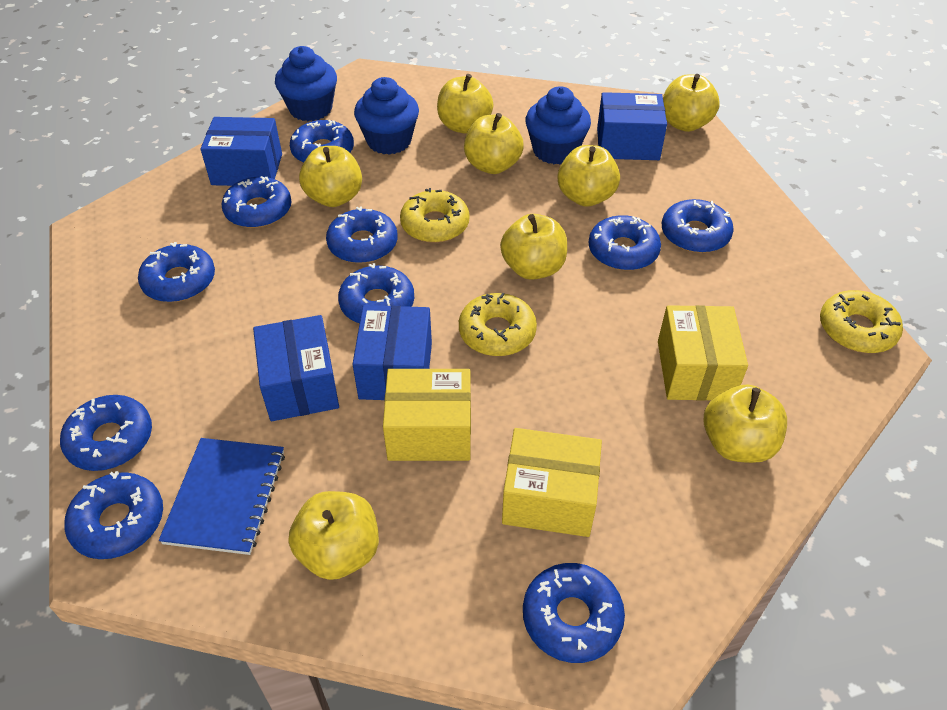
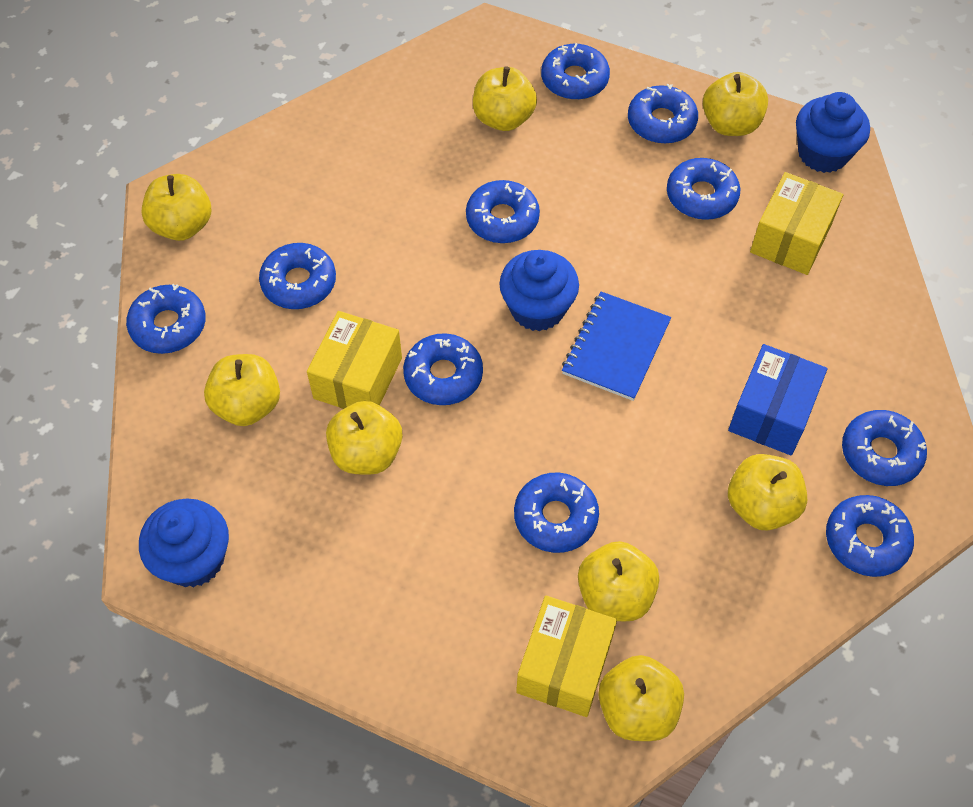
blue box: [201,117,282,186] [253,315,339,421] [353,305,432,400] [597,92,667,160] = 4 -> [728,344,827,455] = 1
yellow donut: [400,188,470,243] [459,293,537,356] [820,290,903,353] = 3 -> none = 0

